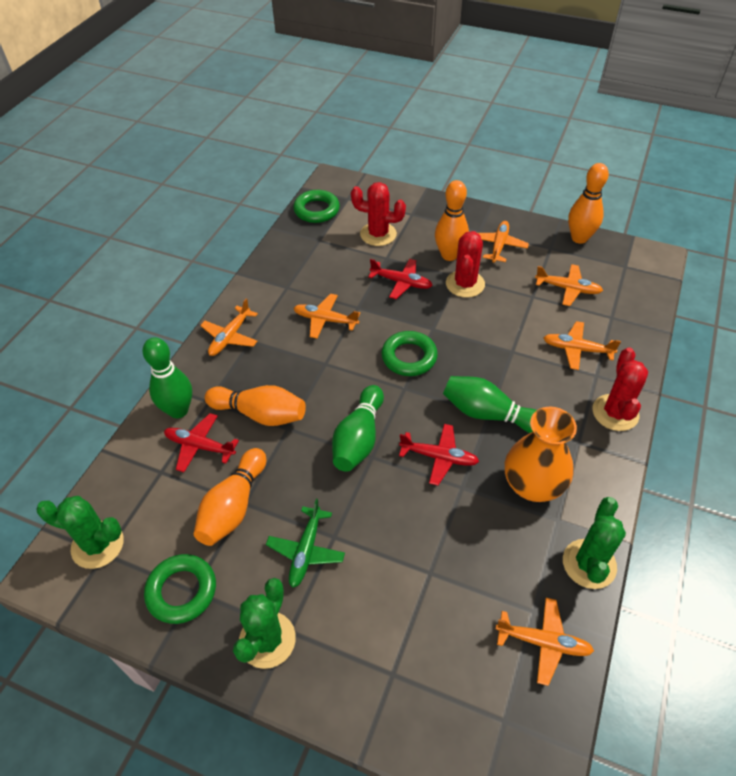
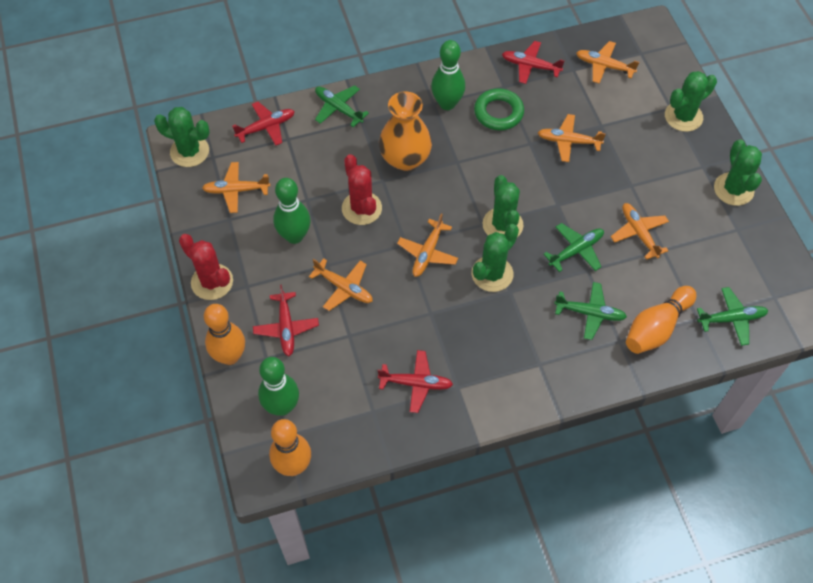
green cactus: [36,496,124,569] [233,578,296,669] [563,497,626,589] = 3 -> [154,107,210,167] [472,224,519,292] [483,175,524,236] [665,71,717,132] [714,139,762,206] = 5
green plane: [266,499,345,588] = 1 -> [315,85,369,127] [544,223,604,272] [554,282,627,340] [697,287,768,346] = 4
green ring: [144,554,216,624] [293,190,340,223] [381,331,438,376] = 3 -> [474,88,524,131] = 1
orange bowling pin: [194,448,266,546] [205,385,306,426] [435,180,469,261] [568,163,609,244] = 4 -> [204,304,245,365] [269,419,311,476] [626,286,696,354] = 3
red cactus: [351,182,406,246] [446,231,485,298] [593,348,648,431] = 3 -> [179,234,233,300] [342,154,382,225] = 2
red plane: [164,413,239,472] [368,259,433,299] [399,424,479,486] = 3 -> [232,102,295,146] [253,285,319,356] [378,350,453,413] [502,41,564,84] = 4

